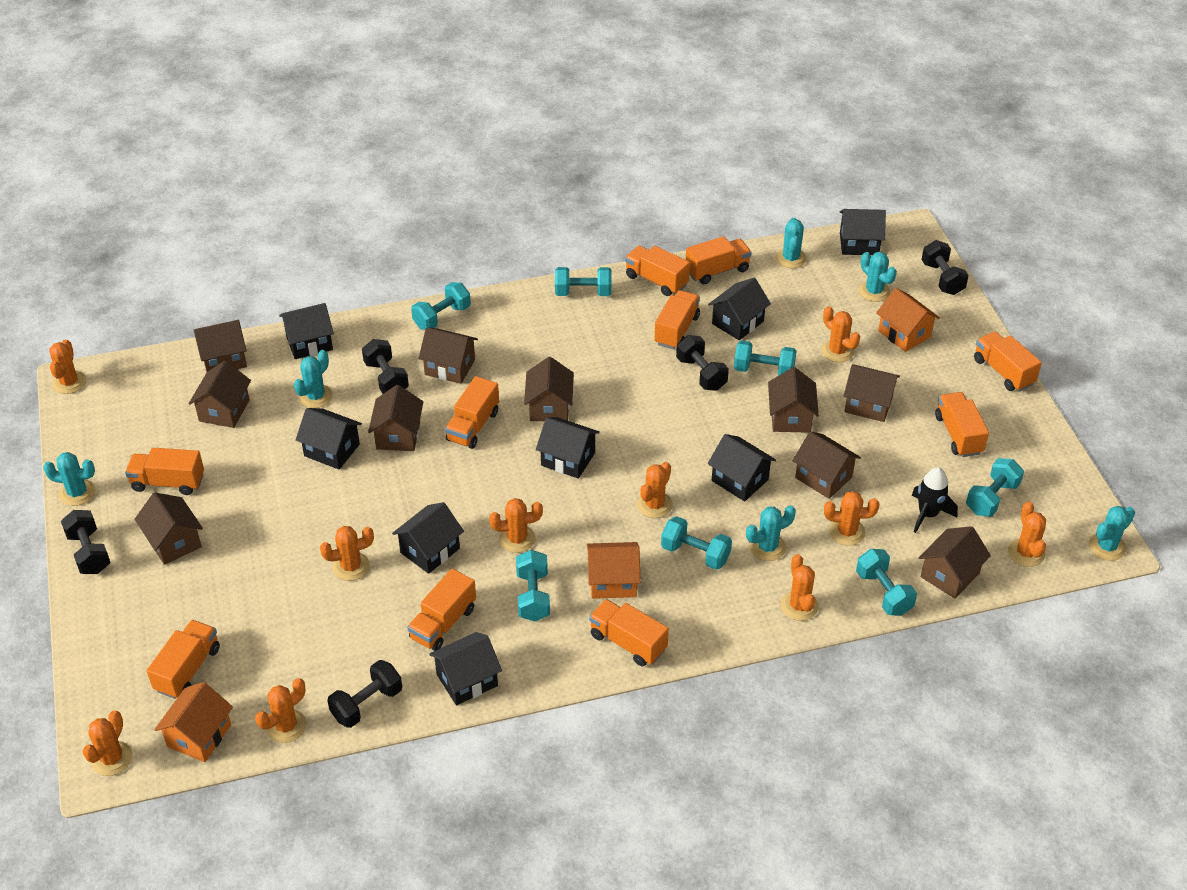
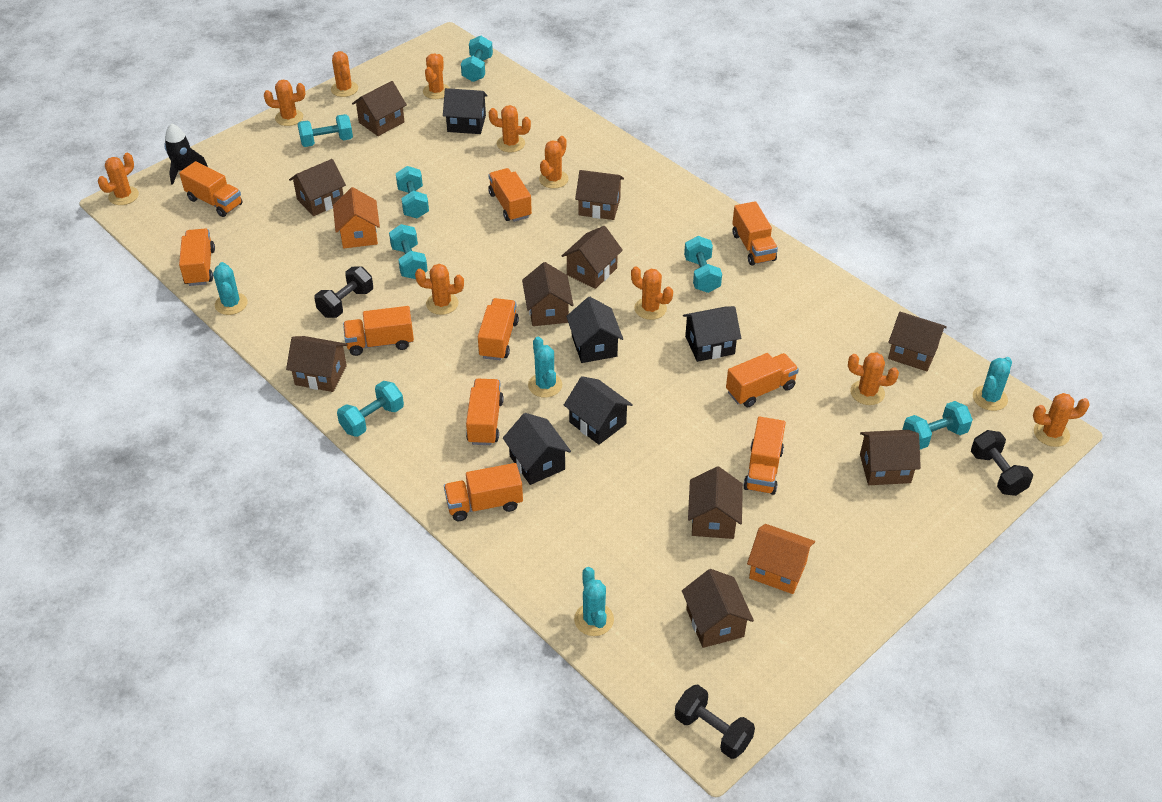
black dumbbell: [61,510,111,574] [327,660,402,728] [362,339,409,394] [676,335,729,391] [921,240,969,295] = 5 -> [314,266,373,318] [675,685,755,759] [971,430,1033,496] = 3
black house: [279,303,334,359] [296,408,362,469] [392,502,464,574] [429,632,502,706] [536,417,600,479] [708,278,771,340] [708,434,776,502] [840,209,886,255] = 8 -> [443,88,488,134] [503,413,571,485] [564,376,633,445] [566,297,623,363] [683,306,741,362] = 5
orange house: [154,682,233,762] [587,542,641,599] [876,288,940,352] = 3 -> [333,187,380,249] [747,524,815,594] = 2
turquoise cactus: [43,452,95,506] [294,350,332,408] [746,505,796,561] [776,218,807,268] [859,252,897,302] [1089,506,1135,561] = 6 -> [213,262,247,315] [528,337,562,398] [574,567,614,636] [973,357,1012,411] = 4

